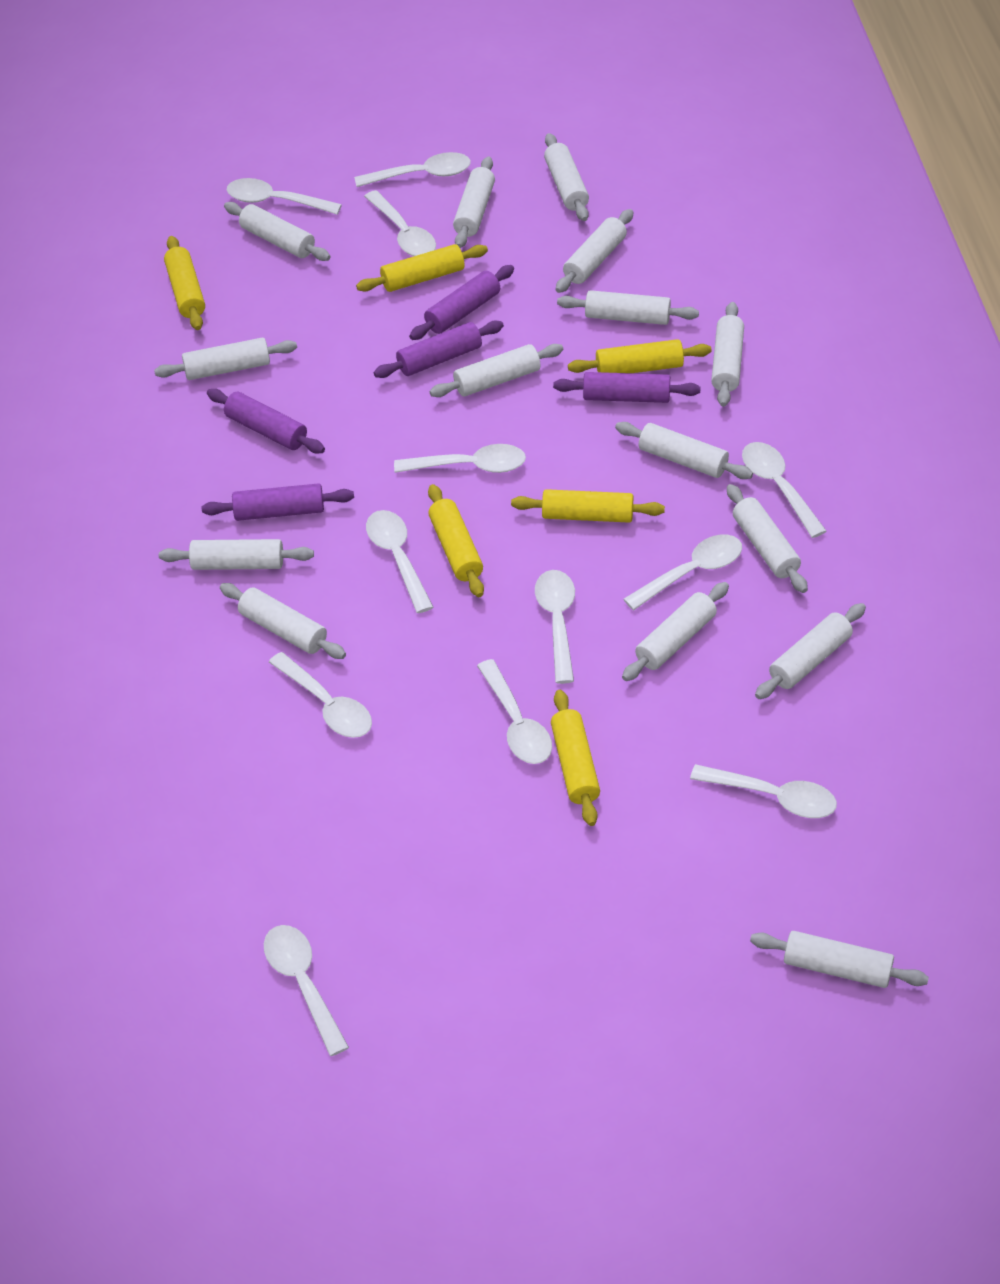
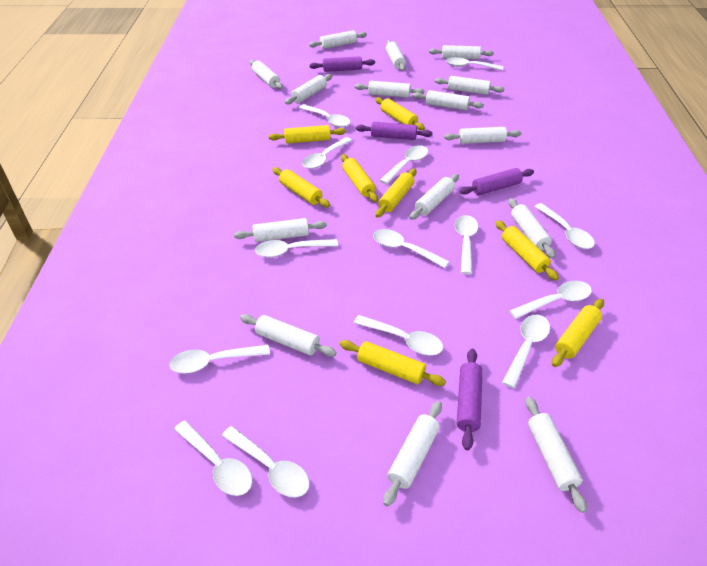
purple rolling pin: [201,483,354,521] [207,389,325,453] [374,321,504,378] [409,265,514,340] [553,372,700,403] = 5 -> [310,56,375,72] [356,122,433,140] [457,349,483,450] [460,168,534,195] = 4
white spoon: [227,178,342,215] [264,925,349,1056] [269,652,372,738] [354,152,471,187] [364,190,436,256] [366,510,433,613] [394,444,526,473] [477,659,552,764] [535,570,575,684] [623,535,742,610] [690,764,837,818] [742,442,827,538] = 12 -> [169,345,270,373] [174,421,253,496] [222,426,310,497] [255,239,338,258] [299,104,350,127] [302,137,352,169] [354,315,443,355] [373,229,449,268] [380,145,428,184] [446,57,504,70] [455,215,478,274] [502,315,550,388] [510,281,592,319] [534,203,595,249] = 14
yellow rolling pin: [164,236,205,330] [356,244,488,292] [428,484,484,597] [511,489,665,523] [551,690,600,826] [568,339,712,373] = 6 -> [269,125,346,144] [272,167,330,207] [340,340,446,386] [341,154,378,202] [375,97,425,130] [375,168,417,218] [495,220,559,281] [552,299,604,367] = 8

